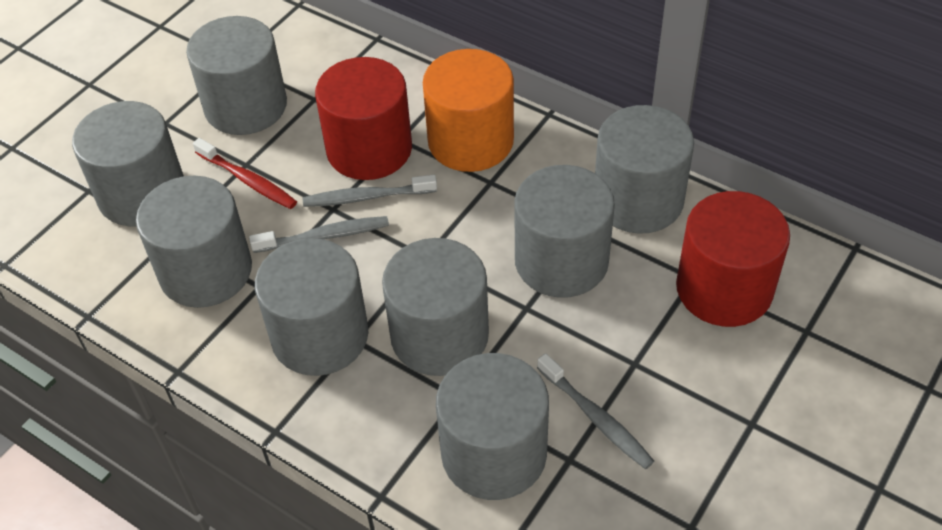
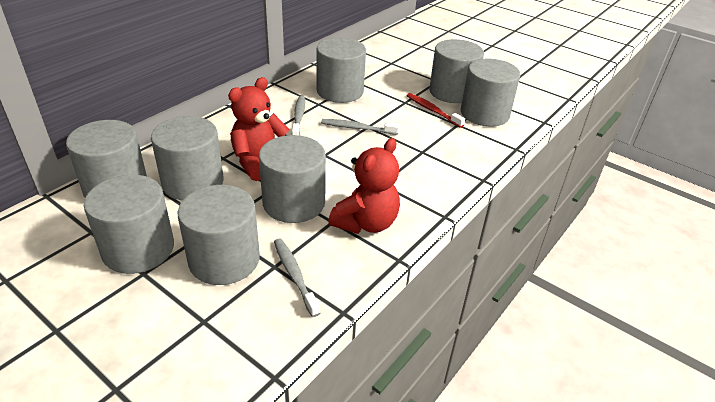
orange cylinder: [423,49,514,172] = 1 -> none = 0
red cylinder: [315,57,412,180] [676,191,790,327] = 2 -> none = 0
red teddy bear: none = 0 -> [228,77,290,181] [329,138,400,234] = 2

